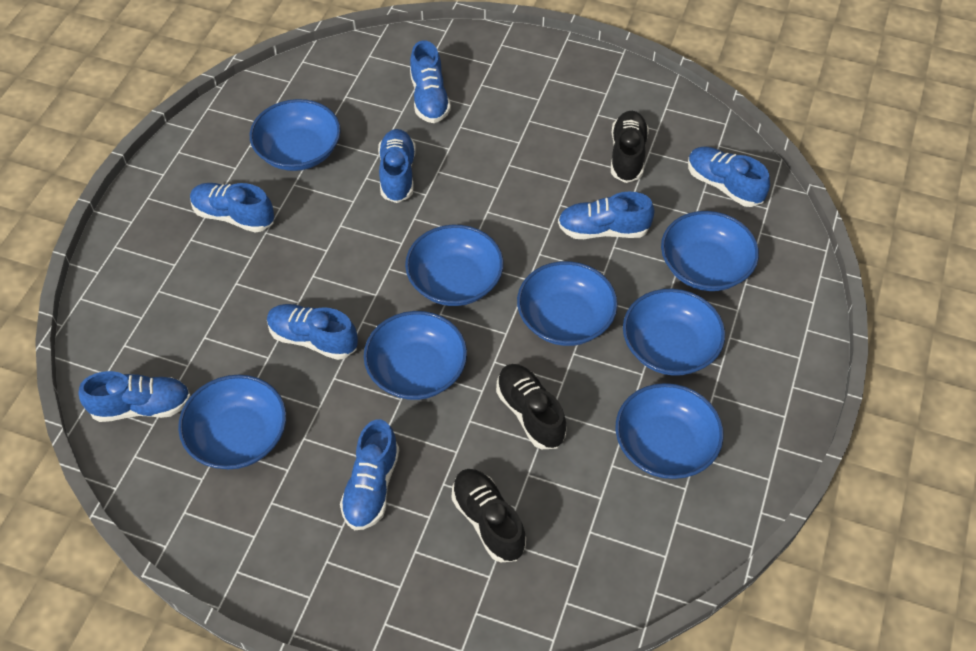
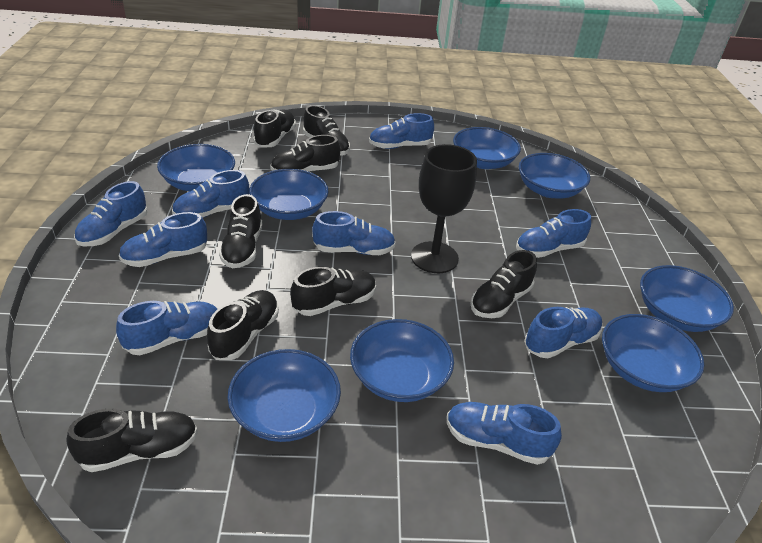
black goblet: none = 0 -> [411,144,477,273] = 1
black shoe: [452,469,526,562] [496,364,567,449] [611,111,649,183] = 3 -> [66,409,198,472] [207,290,279,360] [219,194,262,268] [253,109,296,147] [270,135,340,171] [290,267,376,316] [303,105,350,156] [471,250,537,318] = 8
blue shoe: [79,371,191,422] [190,183,274,233] [267,304,358,360] [340,419,399,530] [378,129,416,203] [410,40,451,123] [558,192,655,239] [688,146,770,207] = 8 -> [74,181,148,246] [116,301,217,355] [119,212,207,267] [172,170,249,218] [312,211,396,255] [369,113,434,149] [447,402,562,465] [516,209,591,258] [524,307,602,358] = 9

